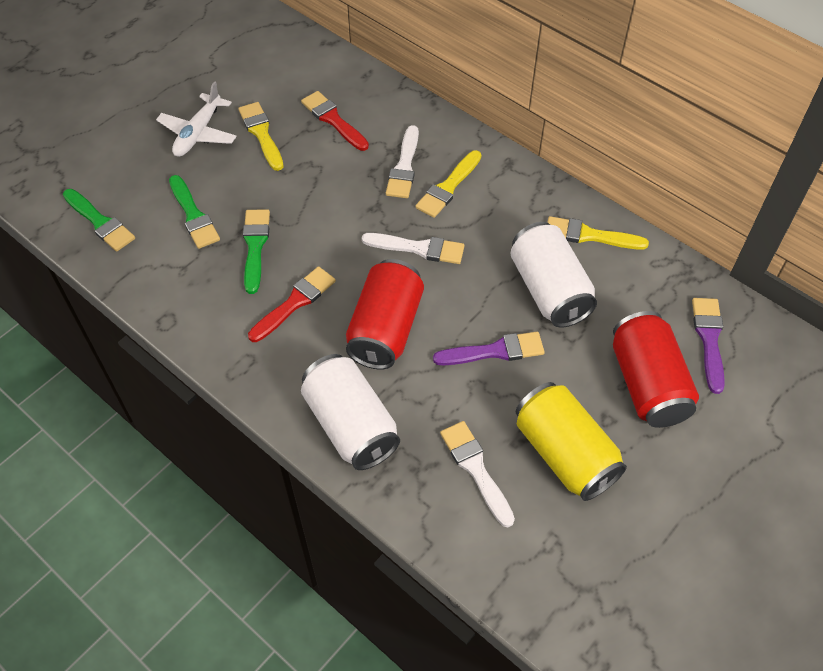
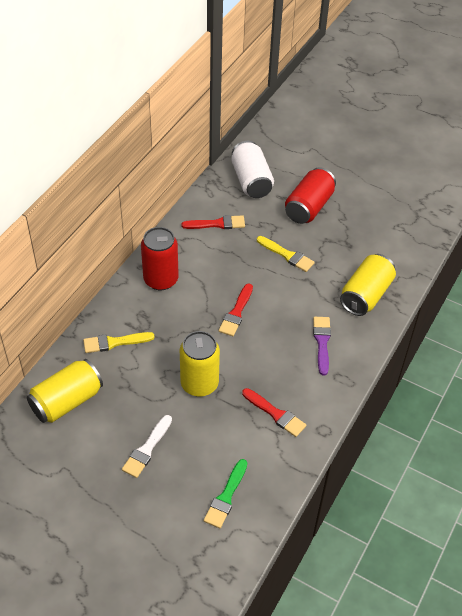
green brush: [63,189,135,251] [169,175,220,249] [243,209,270,294] = 3 -> [204,459,247,529] = 1
purple brush: [433,332,545,365] [692,298,725,394] = 2 -> [313,317,331,375] = 1
red brush: [248,266,336,342] [301,91,369,151] = 2 -> [181,215,245,229] [219,284,253,336] [242,388,306,437] = 3
white brush: [362,233,465,264] [386,125,419,198] [440,421,515,527] = 3 -> [122,415,172,478] = 1
white can: [301,354,400,470] [511,222,597,328] = 2 -> [231,141,274,198] = 1
white plane: [156,81,237,157] = 1 -> none = 0
yellow brush: [238,102,284,171] [415,150,481,218] [547,216,649,250] = 3 -> [83,332,155,353] [257,236,315,272] = 2
yellow can: [516,382,627,501] = 1 -> [27,359,103,423] [180,331,220,397] [340,254,396,316] = 3

